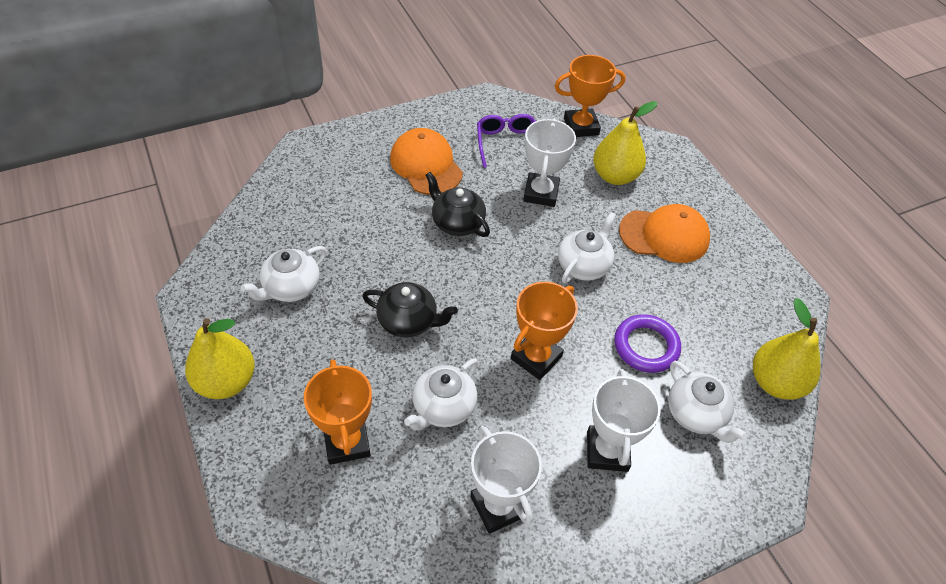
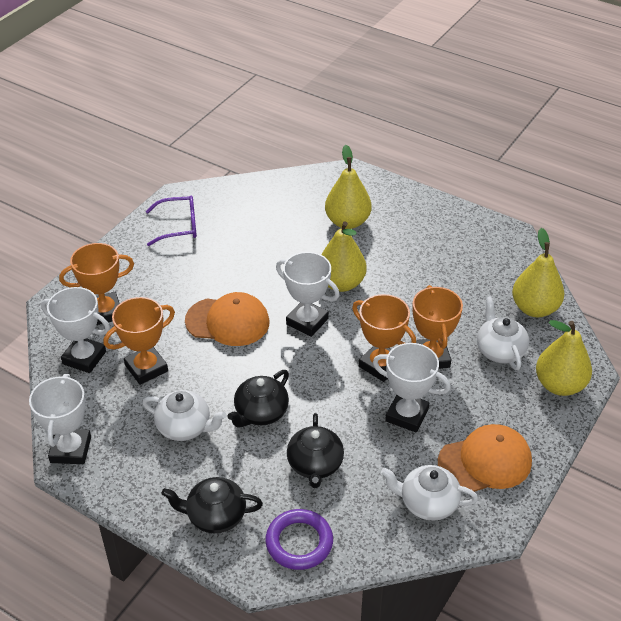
black teapot: [362,282,458,337] [426,172,490,237] = 2 -> [161,477,263,533] [227,370,289,427] [287,413,344,488] = 3
orange trophy: [304,359,372,465] [511,282,578,380] [555,55,626,137] = 3 -> [59,243,134,325] [104,297,175,385] [352,294,416,382] [412,285,463,369] = 4
white teapot: [241,246,327,302] [404,359,478,431] [558,212,616,283] [668,361,747,443] = 4 -> [142,391,226,441] [381,465,478,521] [477,296,529,370] = 3
white trophy: [470,426,542,534] [523,119,576,207] [587,369,661,472] = 3 -> [29,374,91,464] [41,287,110,373] [276,252,340,337] [373,343,451,432] = 4
yellow pear: [185,318,255,399] [593,101,657,185] [753,298,821,400] = 3 -> [321,221,367,292] [325,145,372,229] [512,228,564,317] [536,320,592,396] = 4

